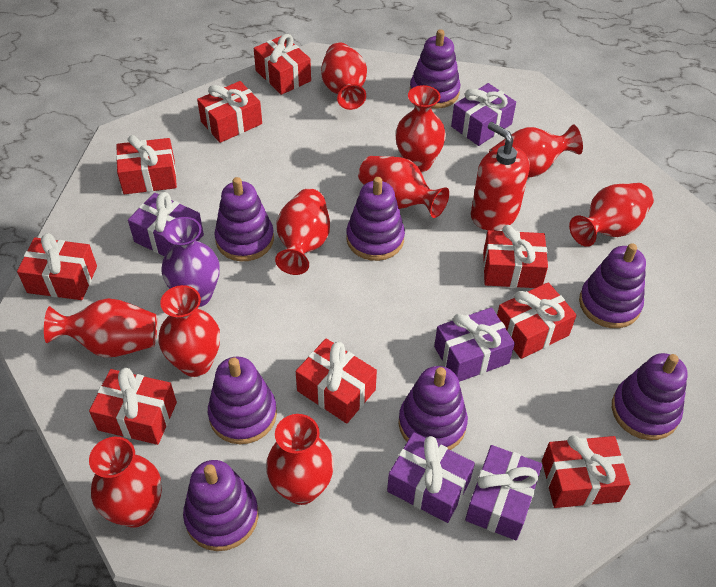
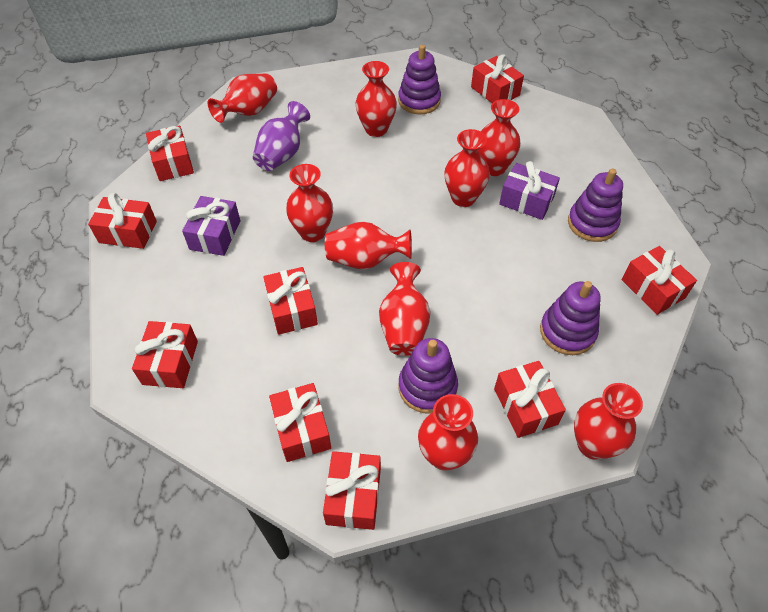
purple gift: [128,192,204,256] [387,432,475,523] [434,307,515,382] [451,83,516,146] [465,445,542,540] = 5 -> [182,196,240,256] [499,161,560,220] = 2
purple stacking toy: [183,460,258,551] [208,357,277,444] [214,177,274,261] [346,177,405,261] [398,366,468,450] [410,29,460,109] [579,243,646,328] [612,353,688,440] = 8 -> [398,45,441,114] [398,338,458,414] [540,281,601,355] [568,169,623,242] = 4
red soap dispenser: [471,122,530,230] = 1 -> none = 0
red vase: [44,298,157,358] [89,437,162,528] [158,285,220,377] [266,414,334,505] [275,188,330,275] [321,42,367,110] [358,156,449,218] [395,85,446,173] [489,124,583,178] [569,183,654,247] = 10 -> [208,73,277,123] [286,164,333,242] [325,221,412,269] [356,61,397,137] [379,262,431,356] [418,394,478,471] [444,129,490,207] [478,99,521,176] [574,383,643,460] = 9

